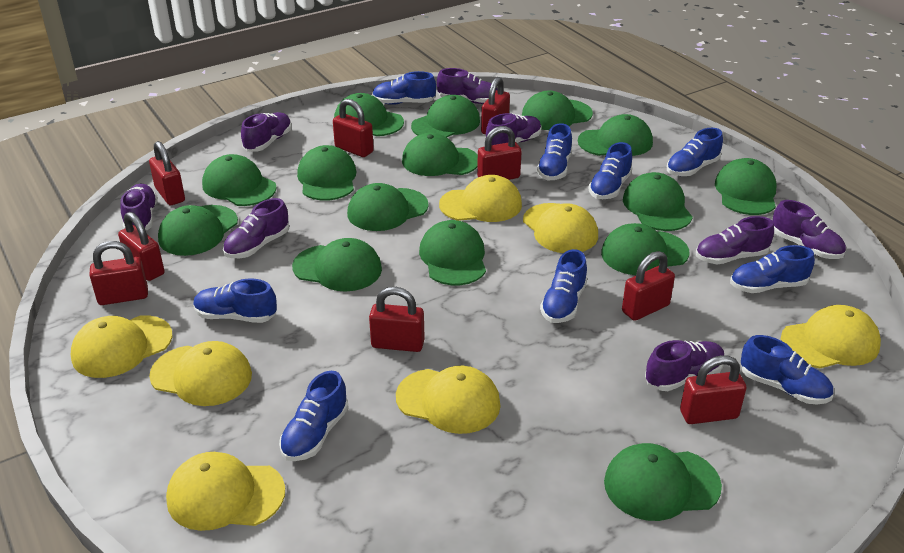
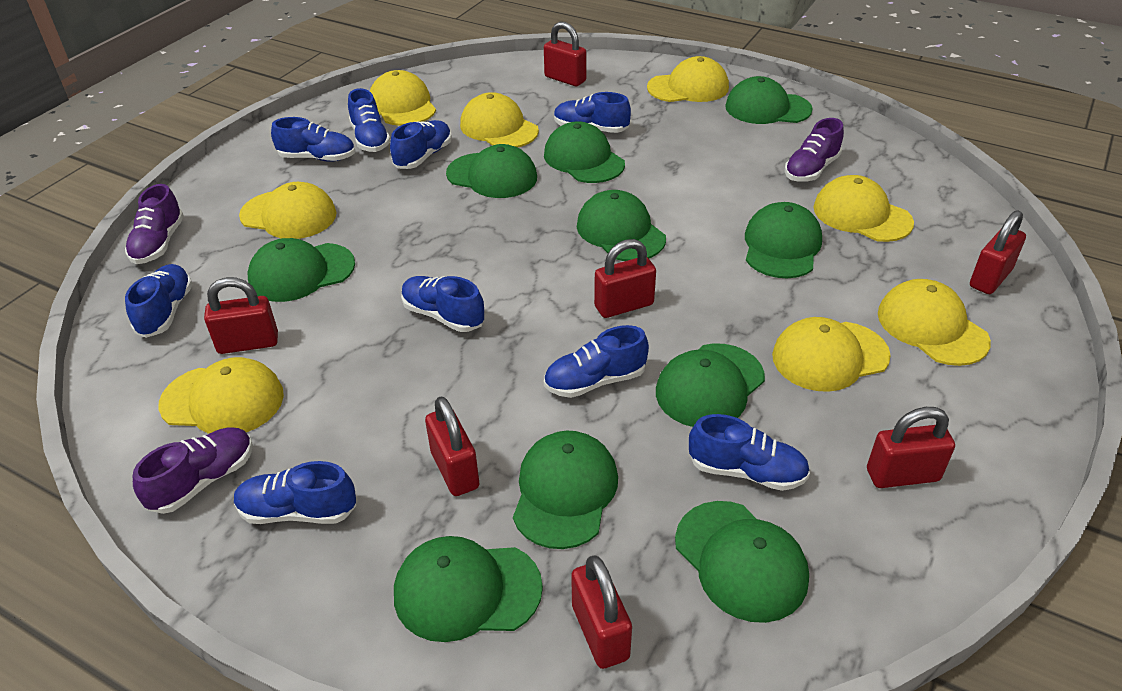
green cap: [158,205,238,256] [202,154,277,206] [292,238,382,292] [297,145,356,201] [334,93,404,136] [347,183,429,231] [402,133,478,176] [411,95,480,137] [419,220,486,285] [522,90,593,130] [578,114,653,156] [601,223,689,275] [604,443,722,521] [623,172,693,231] [715,158,777,215] = 15 -> [247,238,355,302] [394,536,543,642] [446,144,537,198] [513,431,618,549] [544,121,625,183] [577,190,666,261] [656,343,765,427] [675,501,809,623] [725,76,813,124] [745,202,822,279] = 10
purple shoe: [120,184,158,230] [223,198,289,258] [241,112,292,151] [437,68,498,104] [486,113,542,145] [645,340,724,391] [696,216,774,264] [773,200,846,259] = 8 -> [125,184,184,264] [133,428,253,514] [784,118,844,181] = 3
red padlock: [89,241,148,305] [118,212,165,281] [149,141,185,205] [333,99,374,157] [369,287,425,352] [477,126,522,180] [481,77,510,134] [622,251,675,321] [680,355,747,424] = 9 -> [204,277,278,354] [425,397,479,496] [544,22,586,86] [571,555,632,669] [594,239,656,318] [867,407,955,488] [970,210,1026,294] = 7
yellow cap: [71,315,172,378] [149,341,252,406] [166,452,285,531] [396,366,501,434] [439,175,522,222] [523,203,598,253] [781,305,881,368] = 7 -> [158,357,284,434] [239,182,336,239] [370,70,436,126] [460,92,539,147] [647,56,729,102] [772,317,891,392] [813,175,914,242] [878,279,991,366] = 8

